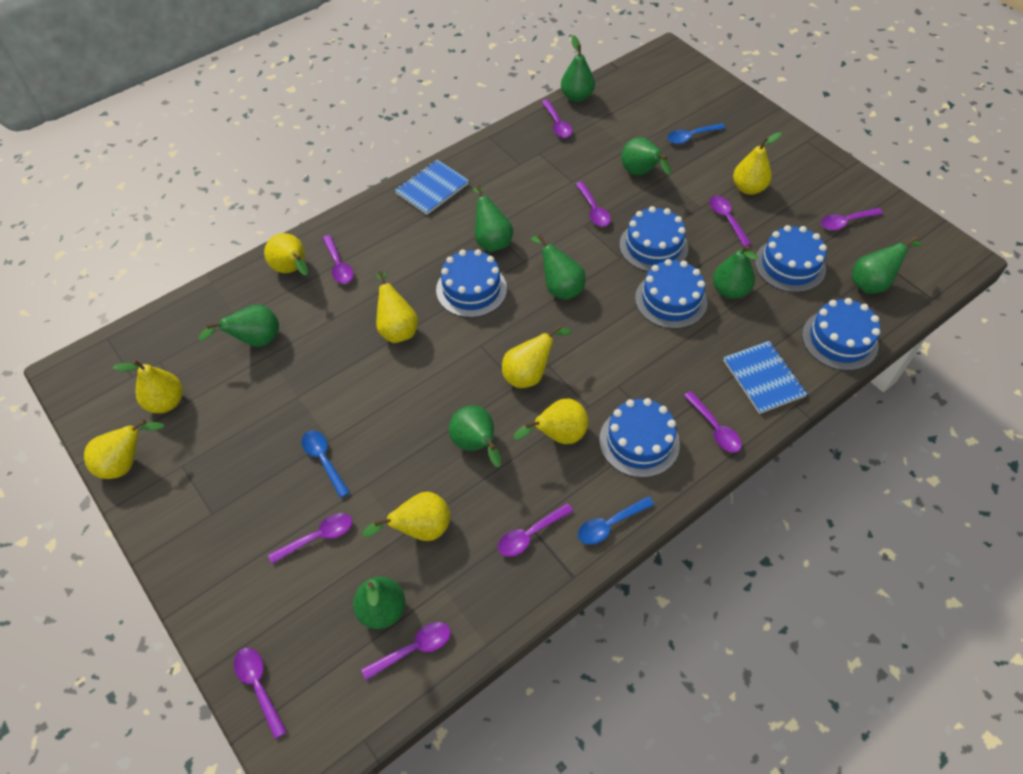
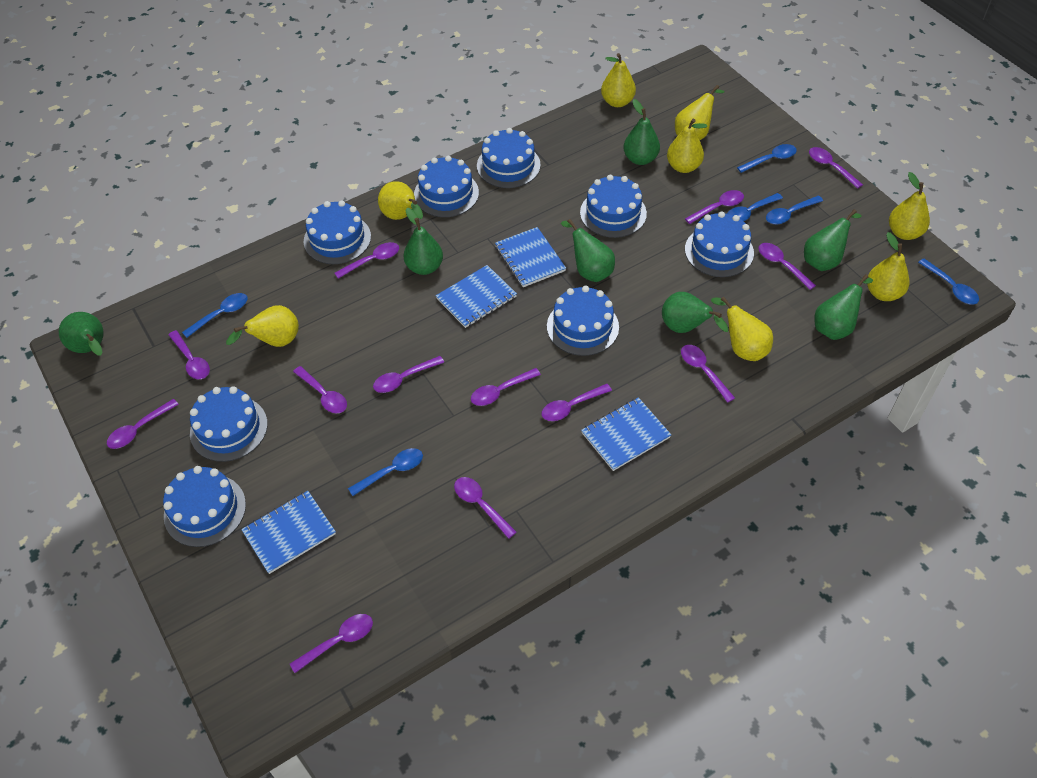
blue cake: [436,249,507,318] [599,398,680,478] [620,206,688,272] [635,259,708,329] [755,225,827,293] [802,298,880,371] = 6 -> [163,466,246,547] [190,386,268,462] [304,200,371,264] [414,156,479,217] [477,128,541,188] [547,286,619,356] [580,175,647,238] [685,211,754,277] = 8
blue notebook: [395,160,469,215] [723,341,807,414] = 2 -> [241,491,336,574] [436,265,517,328] [495,227,566,287] [581,397,671,471] = 4
blue spoon: [302,430,350,498] [578,496,654,545] [667,123,725,144] = 3 -> [182,293,248,338] [348,448,423,496] [727,193,783,221] [737,144,797,173] [766,196,823,225] [918,258,979,304] = 6
green pear: [198,305,279,347] [353,577,405,629] [449,405,501,467] [473,185,513,252] [531,234,585,300] [561,35,595,102] [621,137,671,175] [713,245,758,299] [852,237,922,294] = 9 -> [59,312,104,356] [403,208,443,275] [561,219,615,282] [623,99,660,165] [662,292,728,333] [804,209,862,271] [814,274,873,340] = 7
purple spoon: [234,648,287,739] [268,513,352,564] [322,235,354,284] [361,622,451,680] [498,503,573,557] [541,99,572,138] [576,182,611,227] [684,391,742,453] [709,196,751,247] [821,208,883,230] = 10 -> [107,399,179,449] [168,330,210,379] [290,614,373,673] [293,366,347,414] [335,242,399,279] [373,356,444,393] [454,477,516,539] [471,368,541,406] [541,384,612,421] [681,345,735,403] [685,190,744,224] [758,243,816,290] [809,147,863,189] = 13

